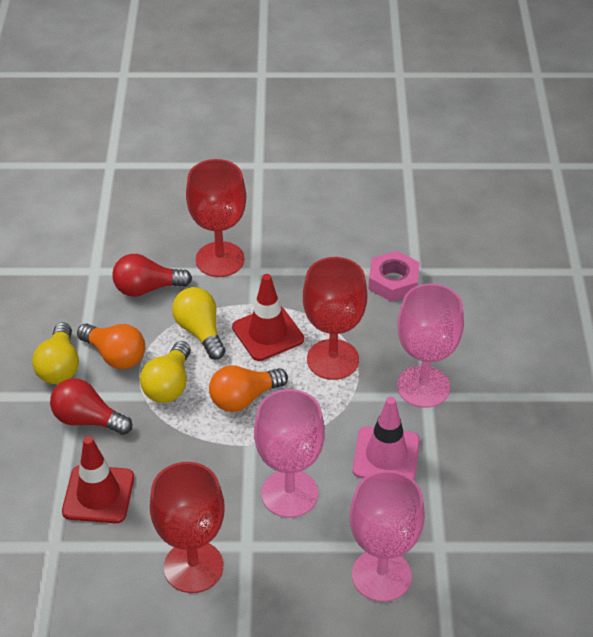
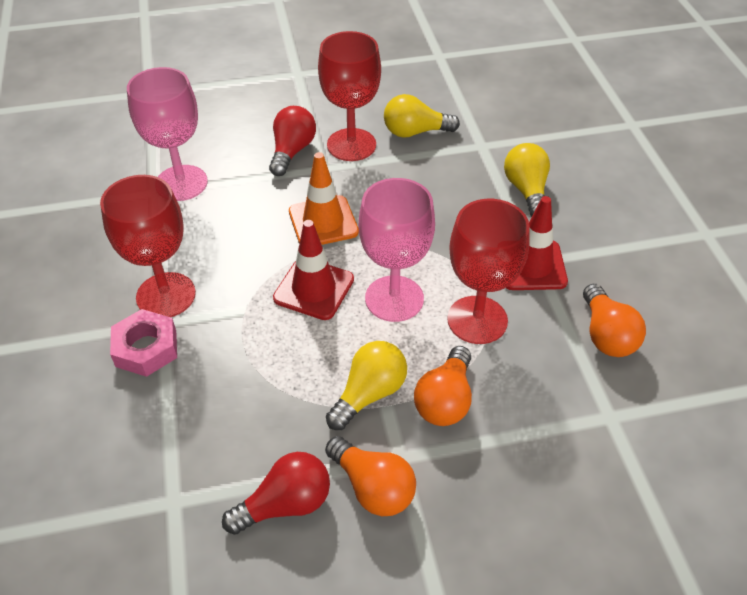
orange light bulb: [77,324,145,369] [209,365,288,412] = 2 -> [325,436,416,516] [414,346,472,426] [583,284,646,357] = 3
orange traffic cone: none = 0 -> [289,152,359,245] = 1
pink goblet: [254,389,325,518] [350,470,425,602] [397,283,464,408] = 3 -> [127,67,208,201] [359,178,435,322] = 2
pink traffic cone: [353,397,420,480] = 1 -> none = 0

